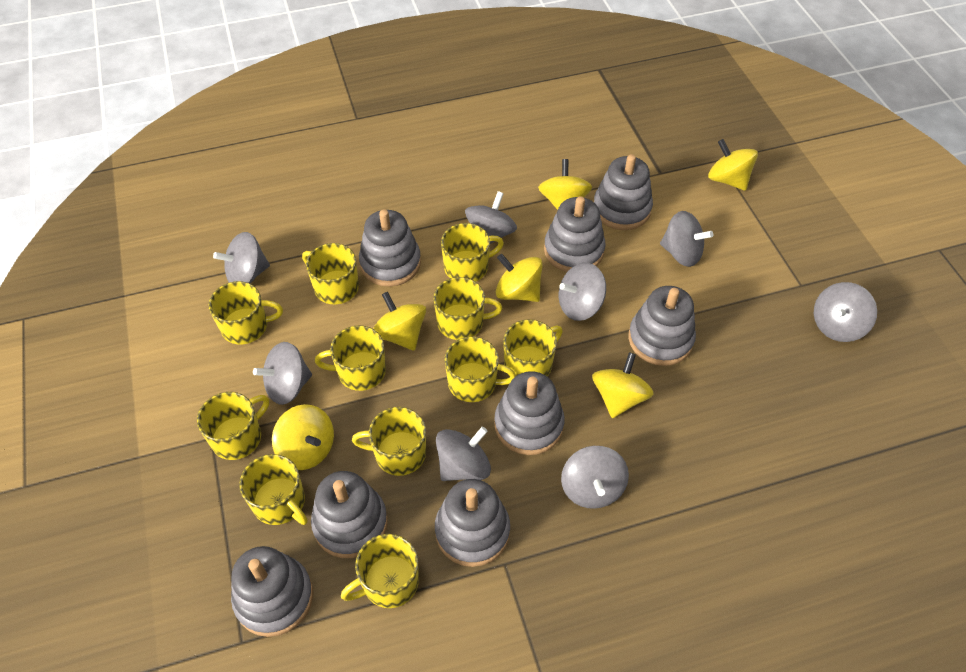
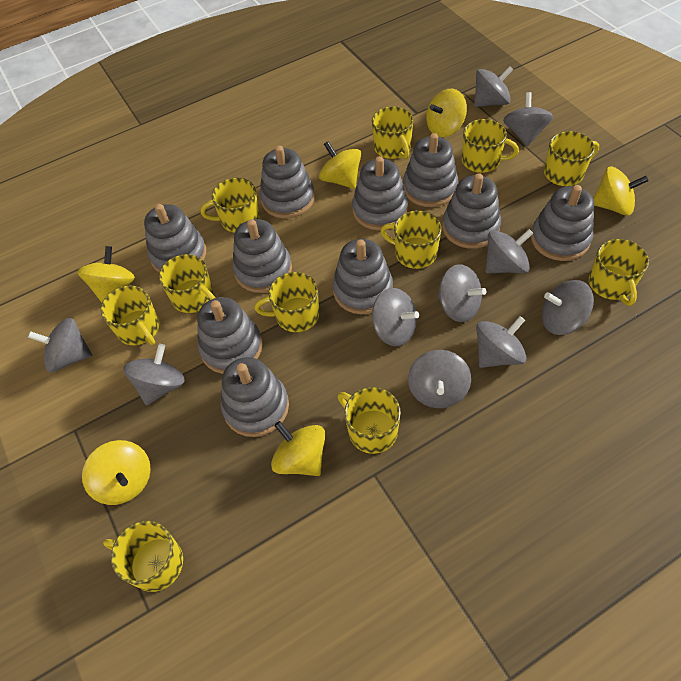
grey spinning top: [213,232,270,283] [253,342,312,405] [436,427,491,481] [465,191,517,244] [559,263,606,321] [561,446,629,509] [660,211,713,267] [814,282,877,342] = 8 -> [28,318,93,373] [123,344,185,405] [372,288,419,347] [408,350,471,408] [437,264,486,322] [474,66,514,107] [476,316,527,368] [485,229,533,273] [503,92,553,147] [542,280,594,335] = 10
grey stacking toy: [231,546,313,637] [311,471,388,558] [359,209,421,287] [435,479,510,567] [494,371,565,455] [544,196,606,272] [594,154,653,230] [628,286,696,366] = 8 -> [144,204,206,272] [197,297,262,374] [221,357,289,437] [232,219,292,293] [260,146,315,218] [333,239,393,314] [352,156,408,230] [403,133,458,207] [442,173,501,249] [531,185,594,261] = 10

